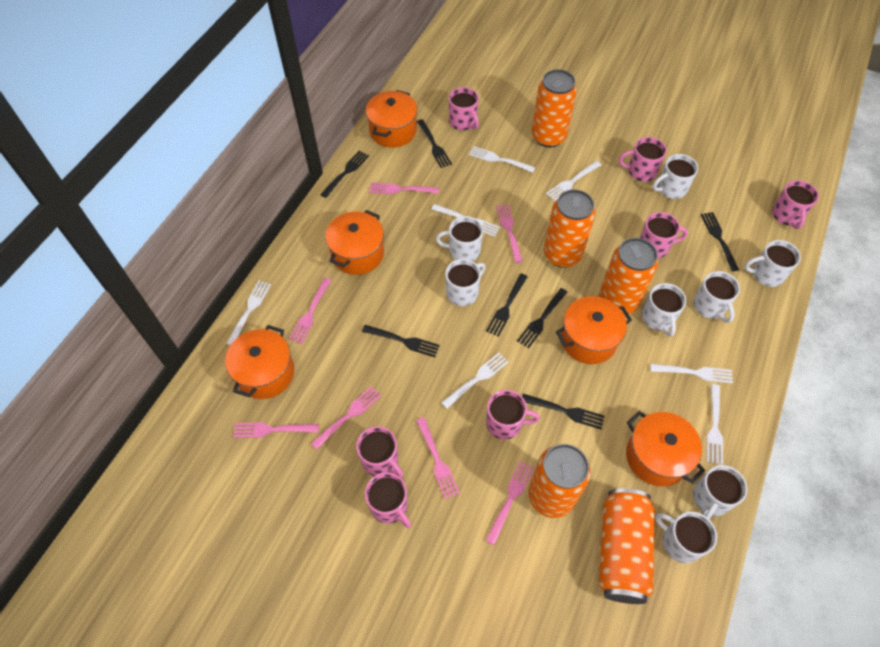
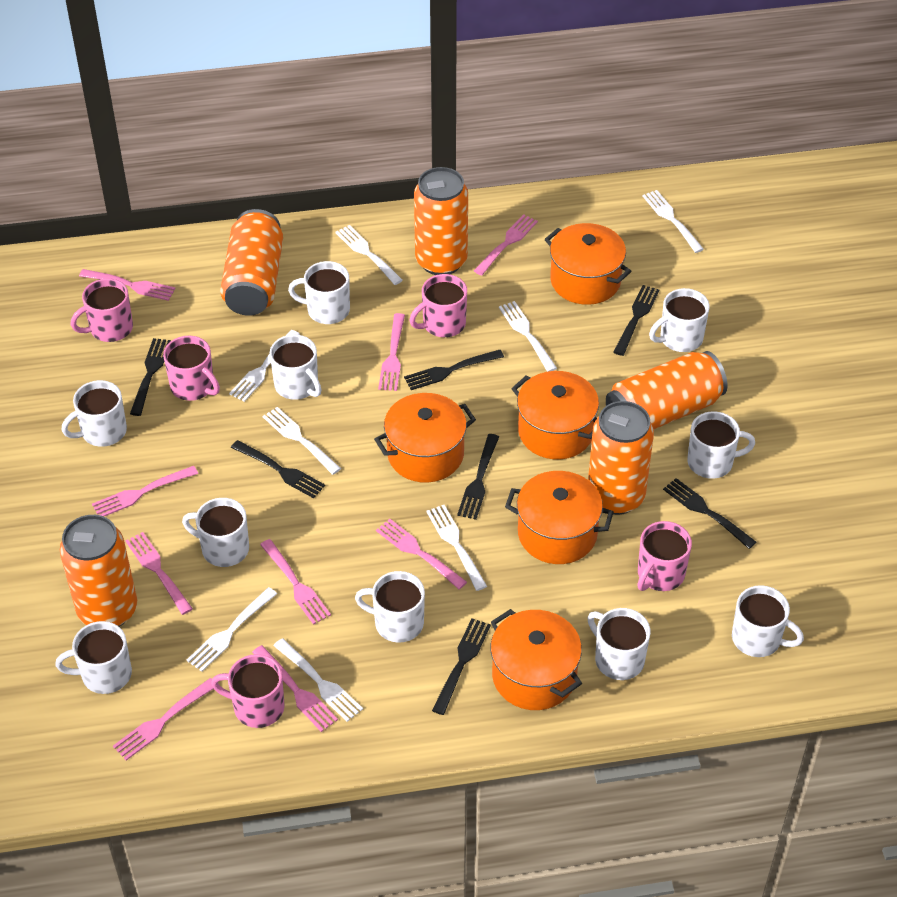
pink fork: [233,422,319,438] [289,278,332,344] [311,386,381,450] [369,183,439,194] [416,417,460,499] [485,461,534,545] [496,204,523,263] = 7 -> [79,269,176,301] [92,466,198,517] [113,678,214,760] [126,532,193,615] [252,645,338,732] [260,539,331,625] [376,519,467,589] [378,313,405,391] [474,214,538,275] = 9
pink mug: [356,426,404,478] [365,472,411,528] [449,87,479,131] [486,390,540,440] [619,137,667,181] [640,212,688,258] [772,180,819,229] = 7 -> [71,278,133,342] [163,336,220,401] [211,654,285,728] [409,274,467,337] [637,521,692,591] = 5
white fork: [226,280,271,345] [431,204,500,237] [441,353,509,409] [469,146,535,173] [546,161,601,201] [650,364,733,384] [707,384,723,465] = 7 -> [187,587,277,672] [229,330,300,402] [263,407,341,475] [273,638,363,722] [335,225,403,285] [426,505,487,591] [499,301,557,372] [642,190,704,253] = 8
white mug: [436,216,483,261] [445,259,486,306] [642,283,686,337] [653,154,698,199] [655,512,717,563] [693,271,740,323] [693,465,748,519] [745,240,801,287] = 8 -> [55,621,132,694] [62,380,127,447] [182,498,249,567] [270,335,322,400] [288,261,350,324] [355,571,425,643] [587,608,651,680] [649,288,710,352] [687,411,755,479] [732,585,804,657] = 10

